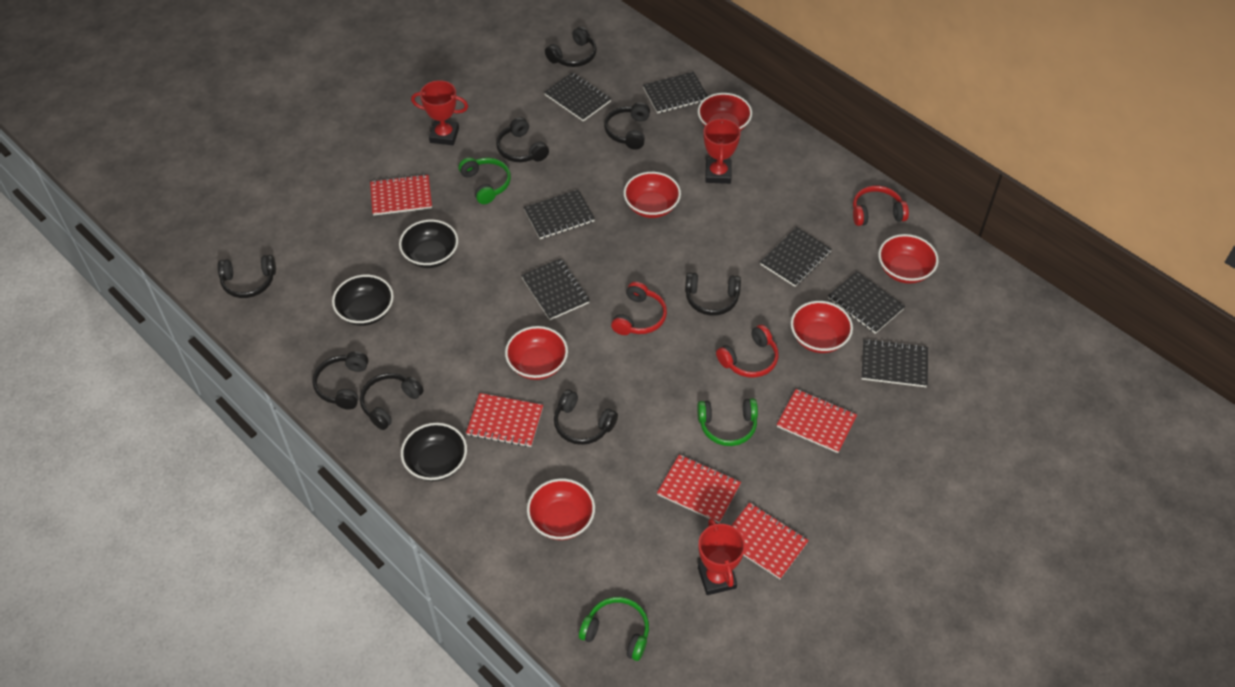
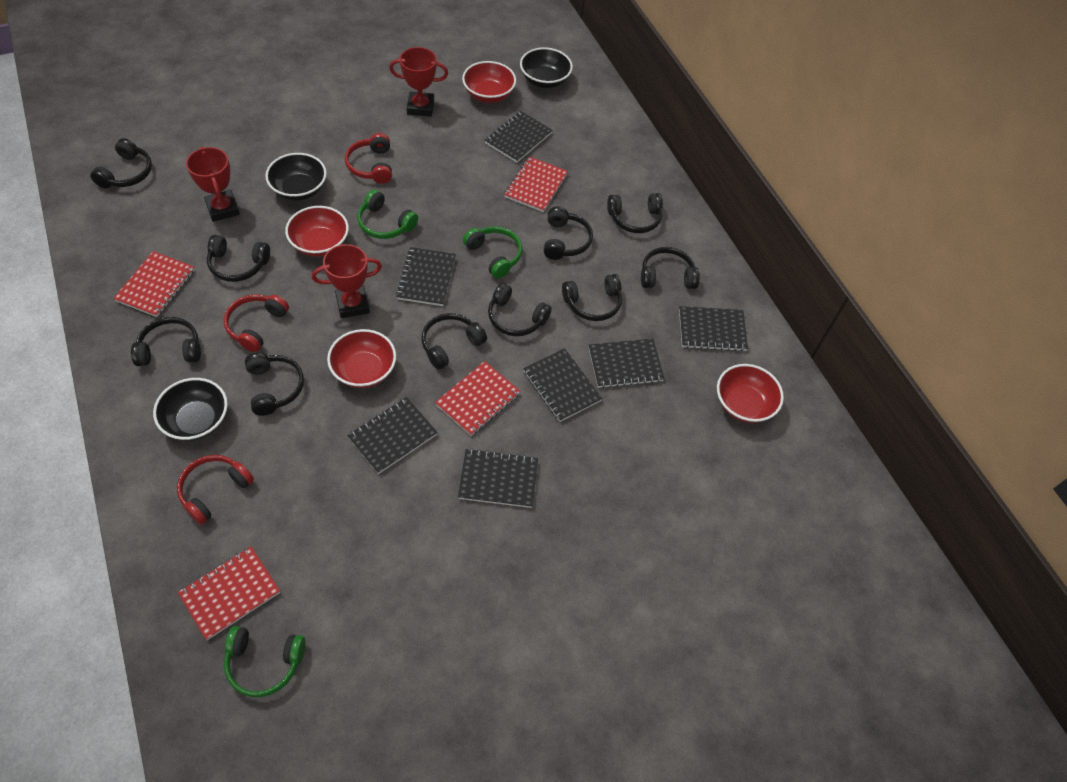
black headphones: [217,255,276,298] [312,351,368,409] [360,373,424,430] [496,117,549,162] [545,26,597,67] [554,389,618,445] [604,102,650,150] [685,272,741,316] = 8 -> [90,138,152,189] [131,317,201,366] [207,235,270,282] [245,352,304,416] [421,313,487,370] [488,283,552,336] [544,206,593,260] [562,274,622,321] [607,193,663,233] [641,247,700,289] = 10
red bowl: [505,326,568,380] [527,479,595,540] [624,172,681,218] [698,93,752,131] [791,301,853,353] [878,234,939,284] = 6 -> [285,206,349,257] [327,329,396,388] [462,61,516,103] [717,364,784,423] = 4
red notebook: [370,174,432,216] [466,393,543,447] [657,454,741,523] [731,503,809,579] [777,389,857,453] = 5 -> [113,251,195,317] [178,547,280,640] [435,361,521,436] [504,157,568,212] = 4

